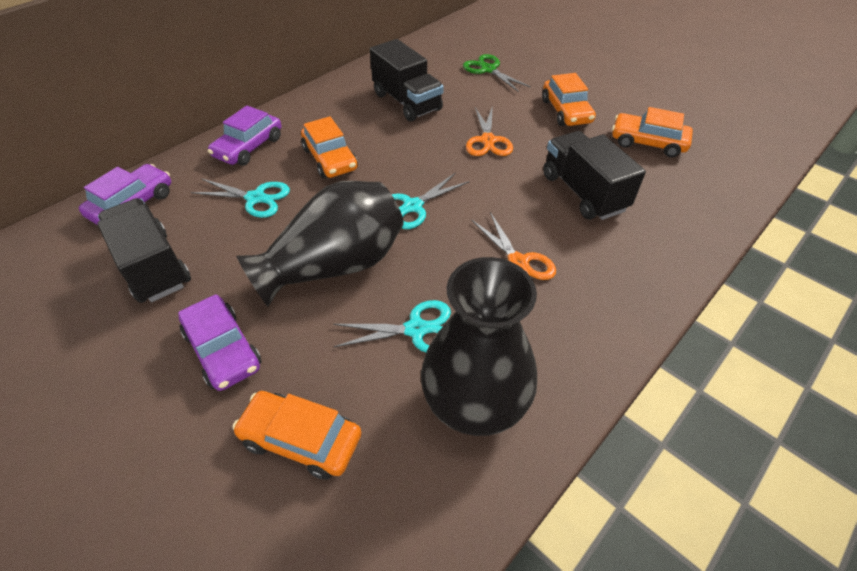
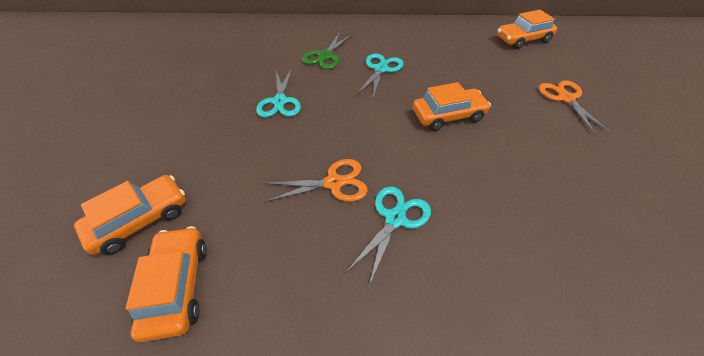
black truck: [97,198,191,303] [370,39,444,122] [543,131,646,220] = 3 -> none = 0
black vase: [236,181,404,306] [421,257,537,436] = 2 -> none = 0
purple car: [79,164,171,225] [178,294,261,391] [208,106,281,166] = 3 -> none = 0

